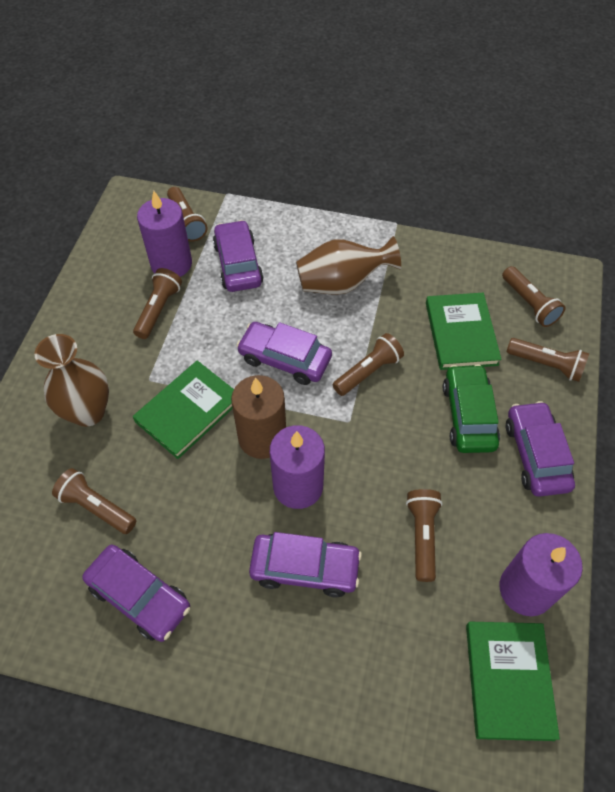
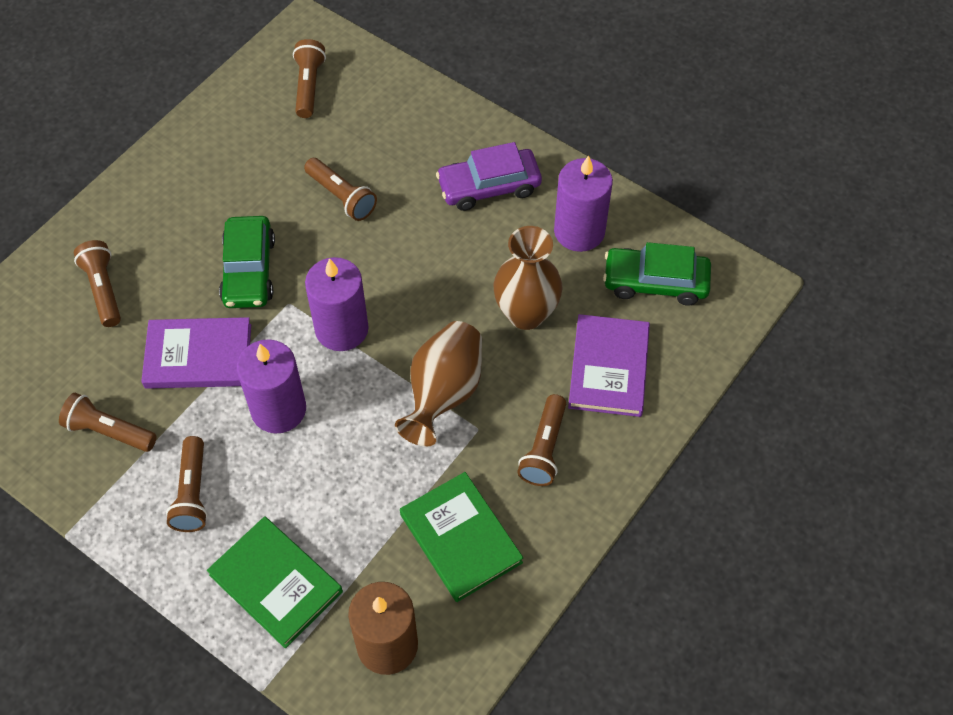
brown flashlight: [52,468,136,534] [133,268,182,339] [167,187,207,241] [333,333,404,396] [406,489,443,582] [502,266,565,327] [507,338,589,382] = 7 -> [59,393,157,452] [74,240,121,327] [166,436,208,532] [293,39,326,118] [304,158,377,221] [517,394,566,486] = 6
green book: [133,360,234,459] [426,293,502,370] [466,622,560,741] = 3 -> [207,516,343,649] [400,472,523,602] = 2
green car: [443,364,500,453] = 1 -> [219,216,275,308] [603,242,711,305] = 2
purple book: none = 0 -> [141,317,251,389] [568,314,650,417] = 2
purple car: [82,545,190,642] [213,220,264,292] [236,322,332,385] [249,532,362,598] [506,401,575,497] = 5 -> [436,142,542,211] = 1

